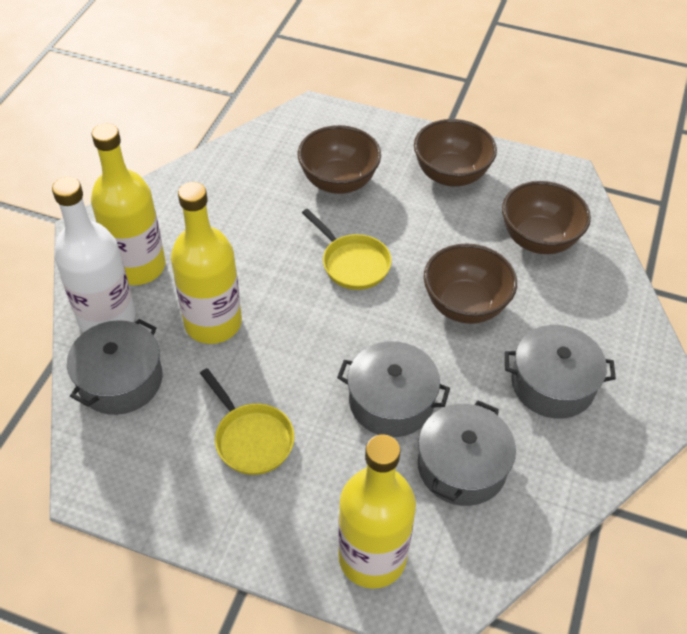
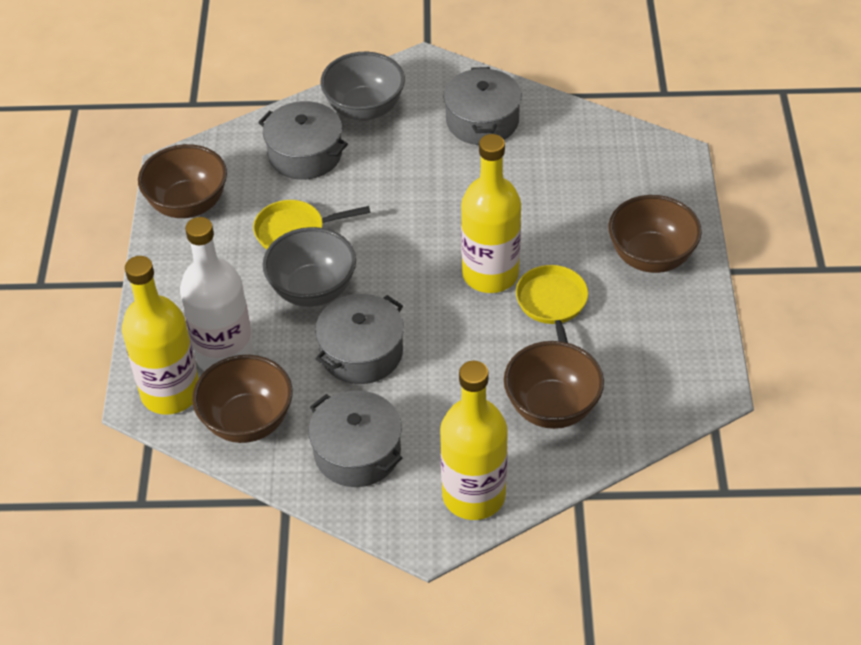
grey bowl: none = 0 -> [263,227,356,307] [320,52,405,121] = 2

